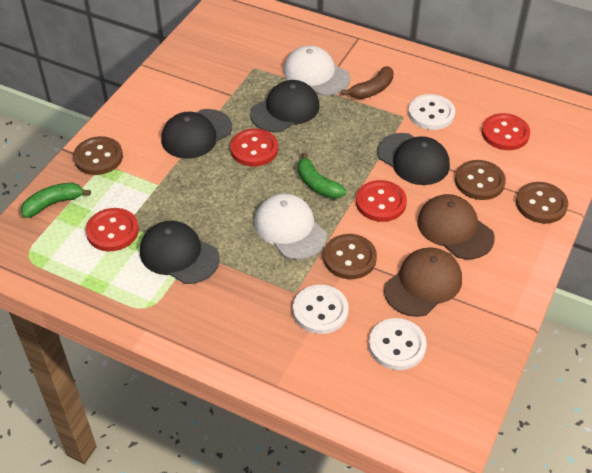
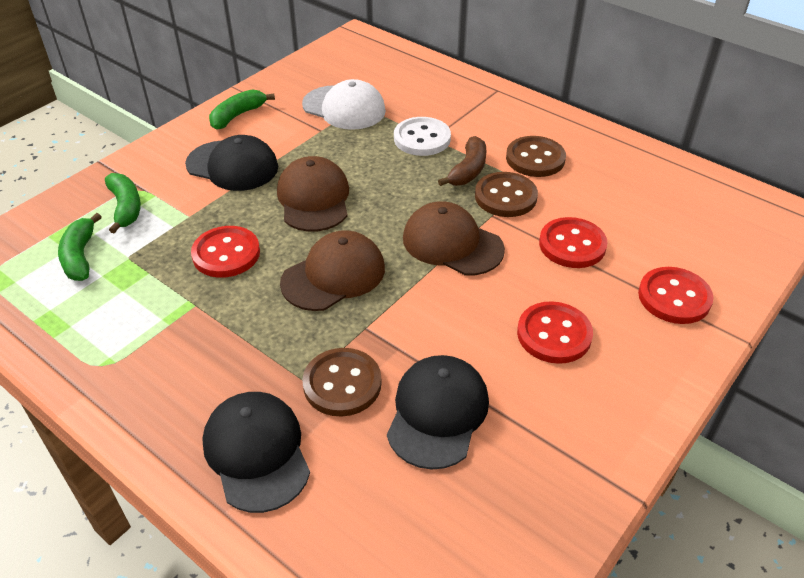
black cap: [140,221,220,284] [161,109,232,159] [250,80,320,132] [377,133,450,185] = 4 -> [185,135,278,191] [202,392,310,513] [387,355,489,470] = 3
brown button: [73,136,123,175] [323,234,377,279] [455,160,506,200] [516,182,568,224] = 4 -> [302,348,382,417] [475,172,538,217] [506,136,566,177] = 3
brown cap: [384,247,462,317] [417,194,495,259] = 2 -> [277,156,349,232] [280,230,385,311] [403,201,505,276] = 3
green banana: [21,183,91,218] [298,152,346,199] = 2 -> [58,213,101,281] [105,173,141,234] [209,89,275,130] = 3
white button: [293,285,349,334] [369,318,427,370] [408,94,455,130] = 3 -> [394,117,451,156] = 1
white cap: [254,194,327,260] [283,45,350,96] = 2 -> [302,79,386,130] = 1

